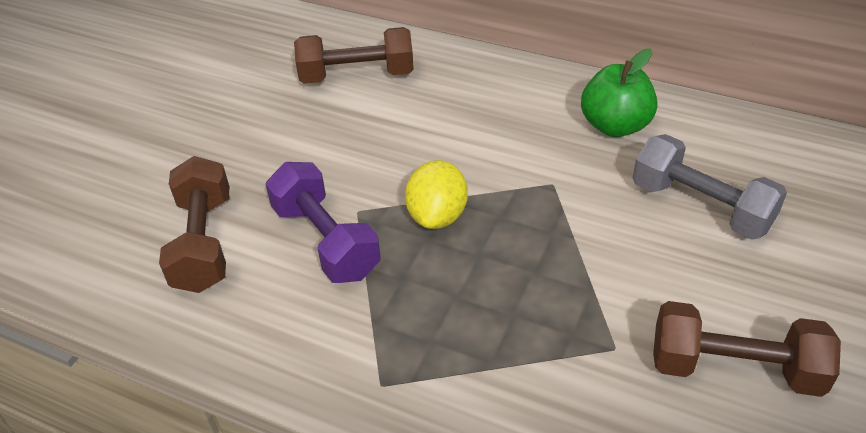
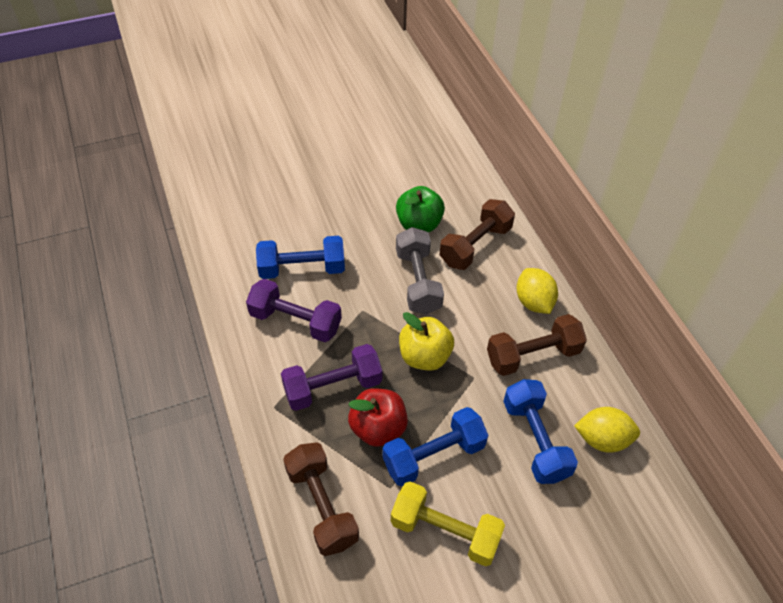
blue dumbbell: none = 0 -> [256,236,345,279] [382,407,488,487] [503,379,578,484] = 3
purple dumbbell: [266,162,381,283] = 1 -> [246,279,342,342] [281,344,382,411] = 2
red apple: none = 0 -> [348,388,408,447] = 1
yellow apple: none = 0 -> [399,312,454,371] = 1
yellow dumbbell: none = 0 -> [391,481,505,566] = 1
yellow lemon: [405,160,468,229] = 1 -> [517,268,558,314] [574,407,640,453] = 2

